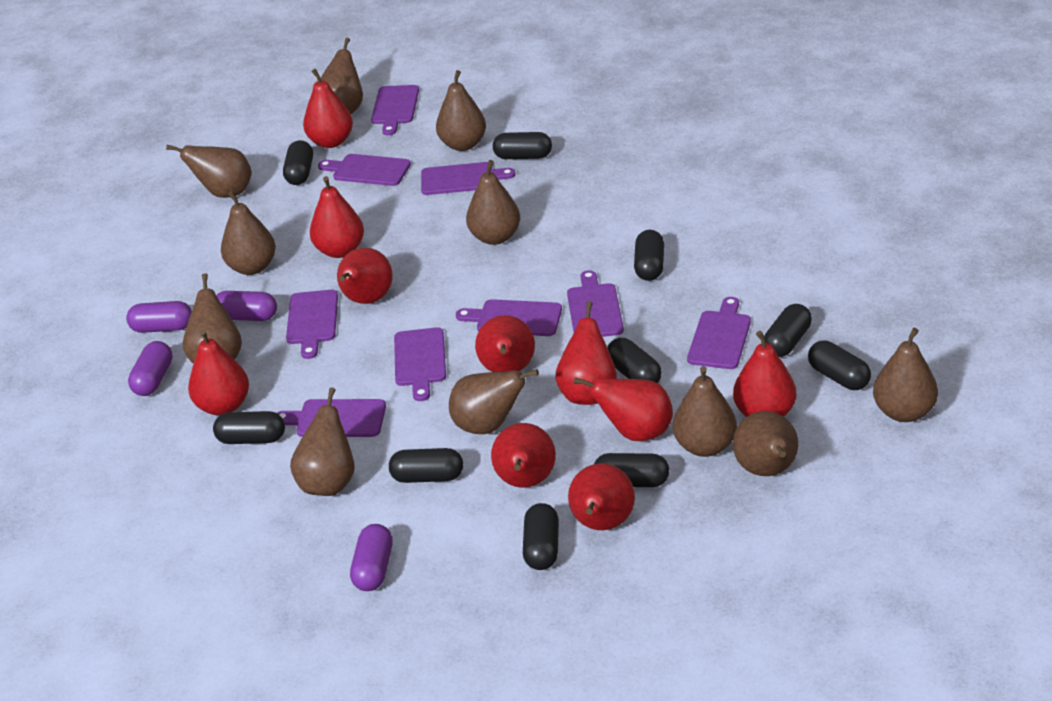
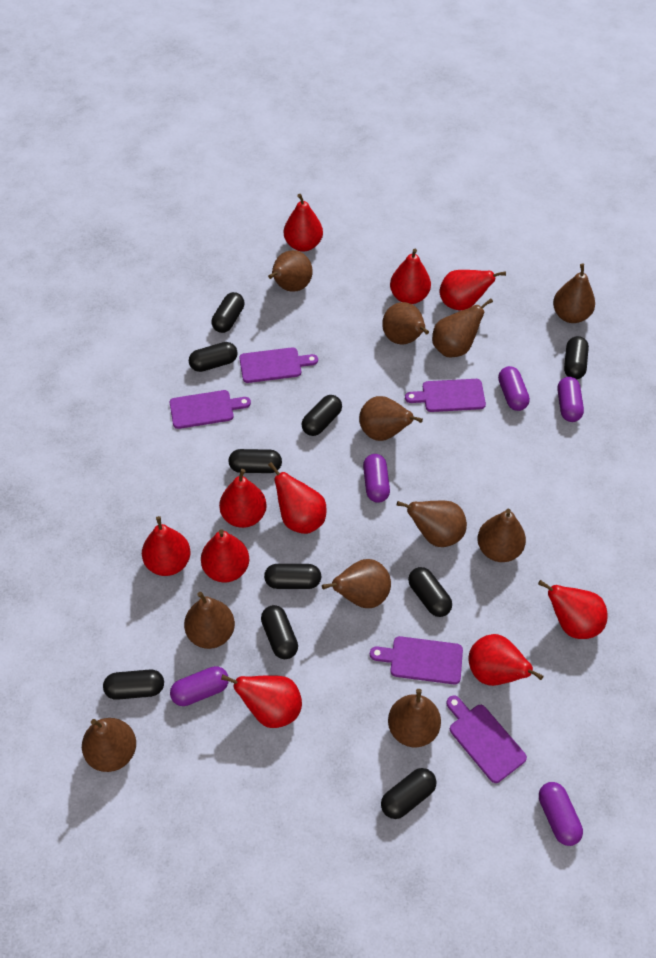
purple capsule: [126,301,192,333] [128,341,173,396] [216,291,277,321] [350,524,393,591] = 4 -> [170,666,229,706] [363,454,390,503] [498,366,530,411] [539,782,583,846] [557,377,584,422] = 5
purple cutting board: [277,399,386,437] [286,290,338,359] [318,154,411,186] [371,85,419,135] [394,327,446,401] [421,162,515,195] [456,299,562,336] [567,270,624,337] [687,297,751,369] = 9 -> [170,390,251,429] [239,347,318,383] [370,636,463,684] [405,379,486,412] [446,696,527,783] = 5

